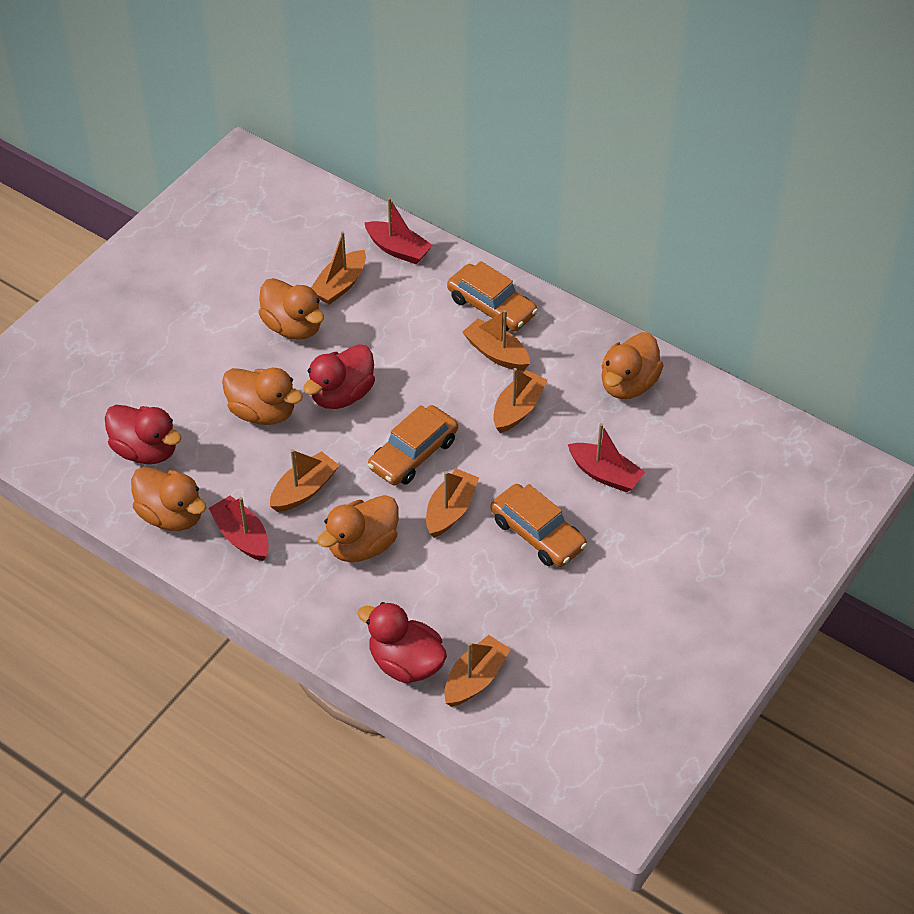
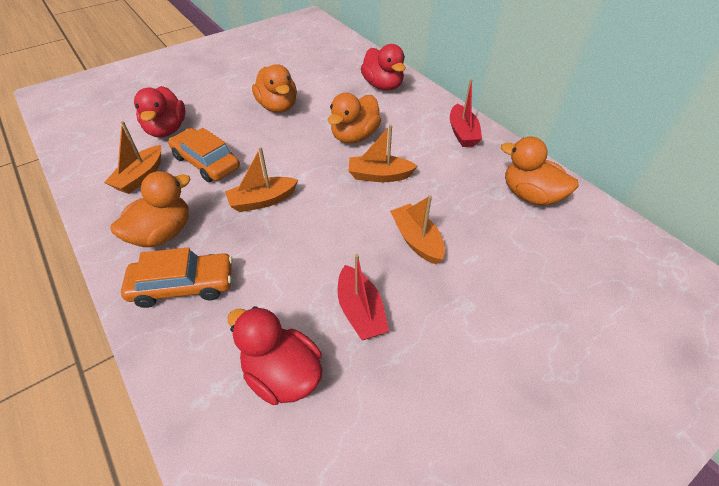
orange boat: [270,449,339,512] [311,232,366,305] [426,469,479,538] [444,635,511,707] [462,310,530,371] [493,368,547,433] = 6 -> [104,121,161,194] [225,147,298,212] [348,125,417,182] [390,195,445,264] = 4
orange car: [368,405,458,485] [447,261,538,331] [491,484,587,567] = 3 -> [121,247,233,308] [168,128,240,182] = 2
orange duck: [131,467,206,531] [222,368,303,425] [259,278,324,340] [317,495,399,562] [601,332,664,399] = 5 -> [110,171,190,247] [252,64,297,113] [328,93,381,143] [501,137,578,206] = 4
red boat: [209,496,269,561] [365,197,432,264] [568,423,645,493] = 3 -> [338,254,389,340] [450,79,482,147] = 2

